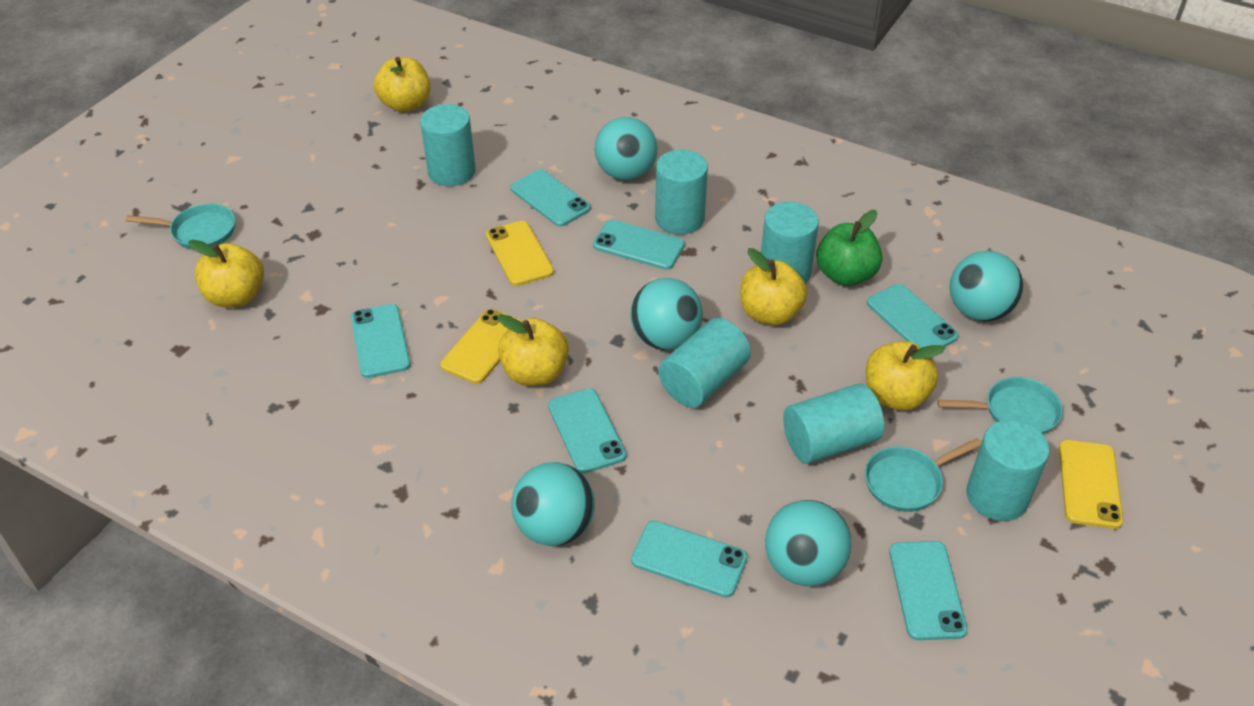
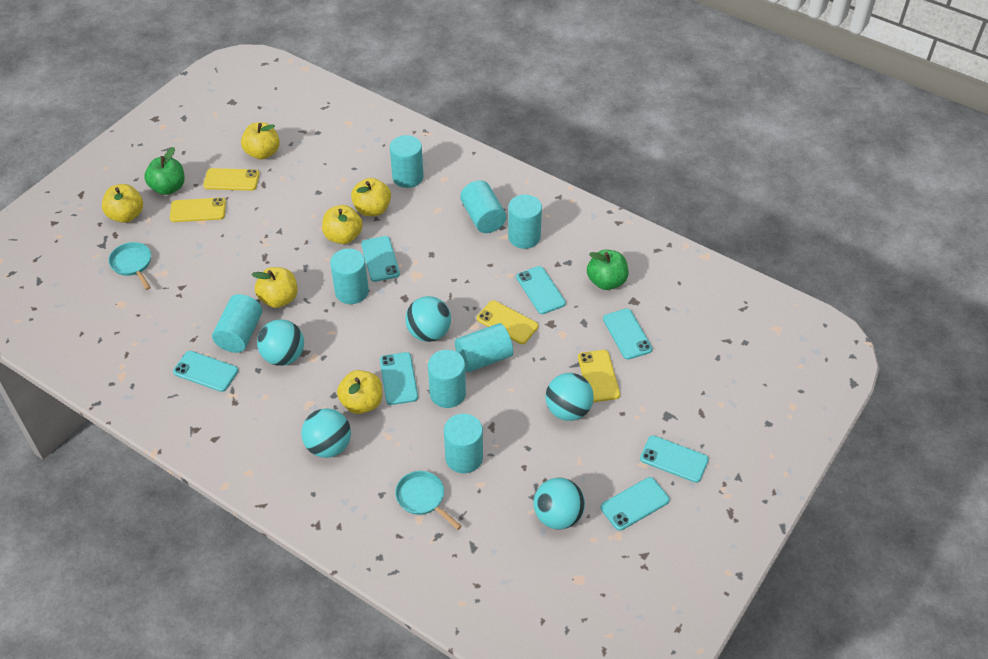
green apple: [816,210,882,286] = 1 -> [144,147,185,195] [587,249,628,290] = 2
turquoise cylinder: [420,104,476,186] [655,150,708,235] [658,318,751,408] [761,202,819,284] [783,383,884,464] [966,420,1050,521] = 6 -> [212,294,262,353] [330,248,369,304] [390,135,424,188] [428,350,466,408] [444,414,483,473] [455,323,513,372] [460,180,506,233] [508,194,542,249] = 8
turquoise pan: [125,204,235,250] [865,438,982,512] [937,377,1063,434] = 3 -> [108,242,151,290] [395,471,462,530] = 2
yellow apple: [188,240,264,307] [374,57,431,113] [497,314,569,386] [740,248,807,326] [866,341,945,410] = 5 -> [102,184,143,223] [241,122,280,160] [251,267,297,308] [322,205,363,244] [337,370,382,414] [351,178,391,216] = 6
yellow phone: [440,309,523,384] [486,221,554,286] [1059,440,1124,529] = 3 -> [170,198,226,222] [203,168,260,191] [477,300,538,344] [578,350,620,402] = 4

